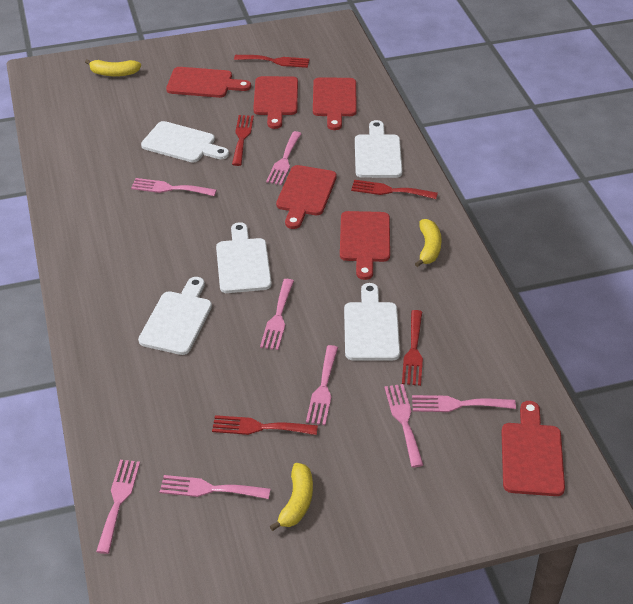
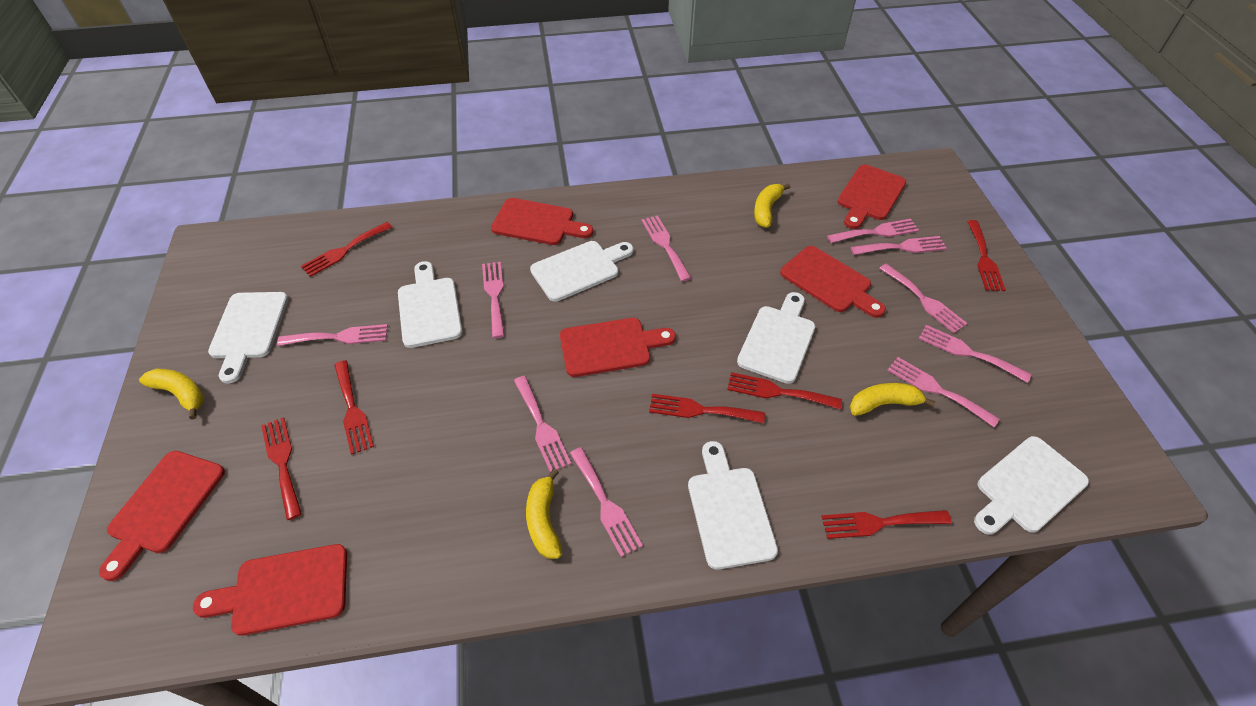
pink fork: [96,460,140,554] [131,178,217,196] [160,475,270,499] [260,279,294,350] [266,131,302,185] [306,345,338,425] [384,384,424,467] [412,395,516,412] = 8 -> [277,324,388,346] [482,262,505,338] [514,376,571,473] [570,447,643,557] [641,215,691,282] [827,219,919,243] [850,236,947,255] [879,263,968,333] [887,357,1000,427] [919,325,1032,383] = 10
red fork: [212,415,318,435] [232,115,254,166] [234,55,309,68] [351,180,438,199] [402,310,423,386] = 5 -> [261,417,302,520] [301,222,393,277] [334,360,374,455] [649,394,765,423] [727,372,842,410] [821,510,952,539] [967,220,1006,291] = 7
white cutting board: [138,277,212,355] [141,121,229,162] [216,222,272,293] [344,283,400,360] [355,120,402,178] = 5 -> [208,292,288,384] [398,261,463,348] [530,241,633,302] [688,441,778,570] [737,292,815,384] [974,436,1089,535] = 6
yellow banana: [85,59,141,77] [270,463,313,531] [415,219,442,267] = 3 -> [139,369,204,420] [526,469,562,559] [754,183,790,228] [850,383,936,416] = 4

